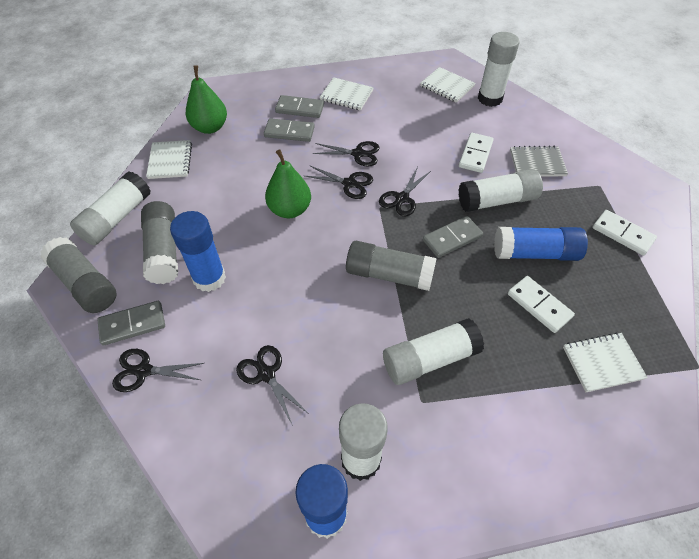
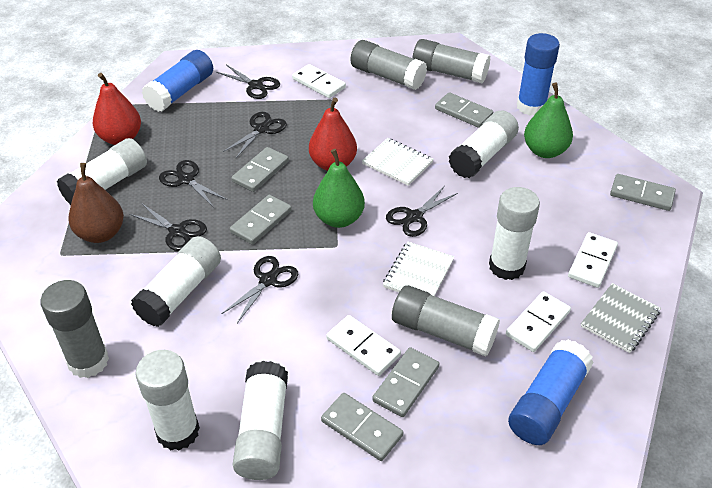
black scissors: [112,349,204,392] [236,345,309,426] [305,165,373,199] [313,141,380,167] [379,167,431,216] = 5 -> [129,203,207,251] [159,160,228,207] [216,65,280,99] [221,256,298,323] [223,112,287,158] [386,186,458,237] = 6
brown pear: none = 0 -> [68,163,124,243] = 1
grey domino: [97,301,165,346] [264,118,315,142] [275,95,324,118] [423,216,483,258] = 4 -> [230,195,292,245] [231,147,289,192] [321,393,403,461] [372,347,439,417] [435,92,493,128] [610,174,676,211] = 6
grey glue stick: [40,237,117,313] [141,201,178,284] [346,241,437,291] = 3 -> [40,280,109,378] [351,40,427,90] [392,285,500,357] [412,39,490,83] = 4
red pear: none = 0 -> [92,73,141,145] [309,98,357,171] = 2
white domino: [459,133,494,173] [508,276,575,333] [592,210,657,256] = 3 -> [292,64,346,98] [326,315,401,376] [506,291,571,352] [568,232,618,288] = 4
white glue stick: [70,171,151,245] [339,403,388,481] [383,318,484,385] [458,169,543,212] [478,32,519,107] = 5 -> [57,138,147,205] [131,236,221,327] [136,350,200,451] [233,361,288,480] [449,110,519,178] [489,187,540,280] = 6
white notebook: [146,140,192,179] [320,77,374,111] [420,67,476,103] [563,332,648,392] = 4 -> [362,138,434,186] [383,241,454,296] = 2

